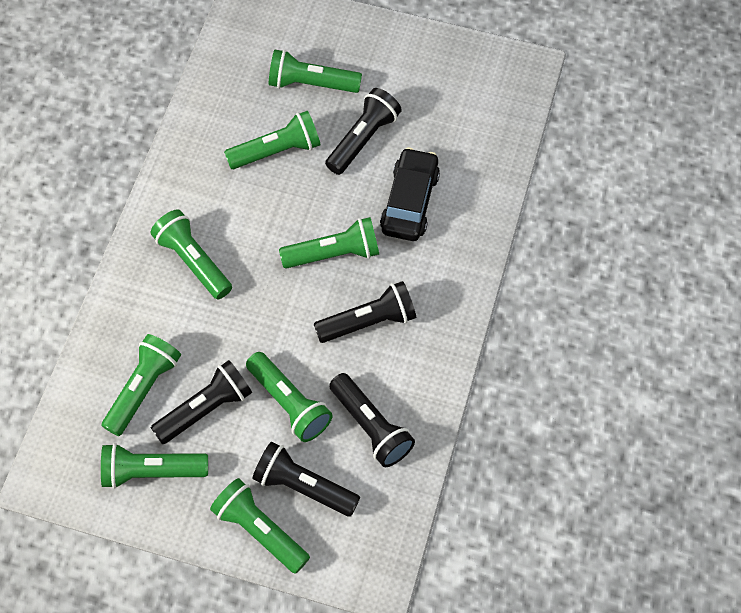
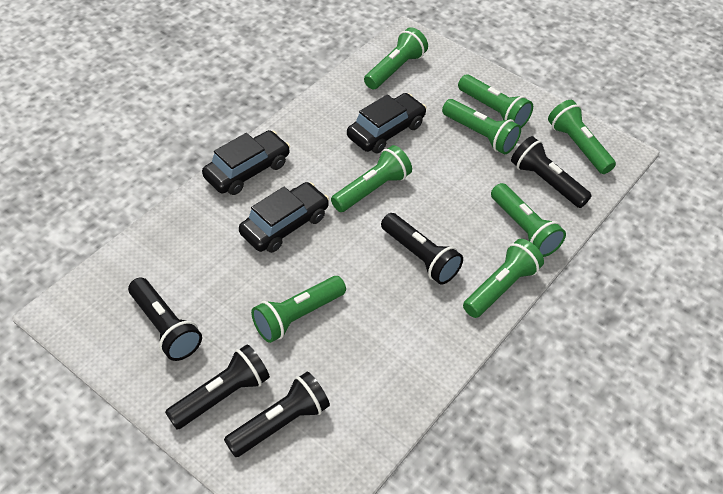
black car: [380,147,440,241] = 1 -> [202,130,290,195] [239,182,329,253] [347,93,427,153] = 3

